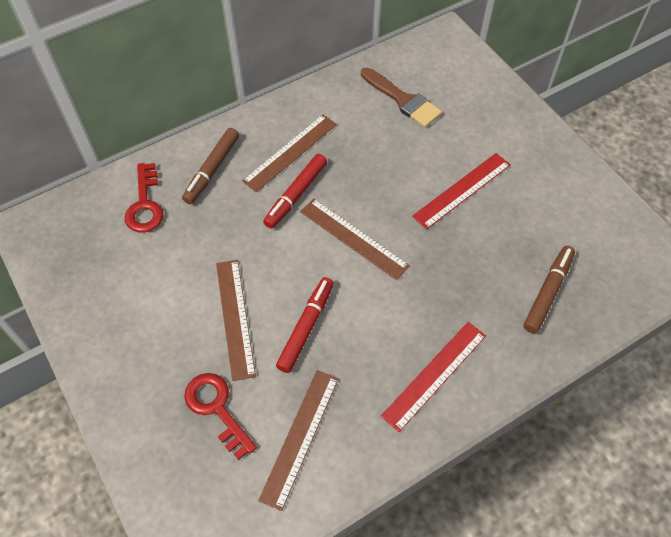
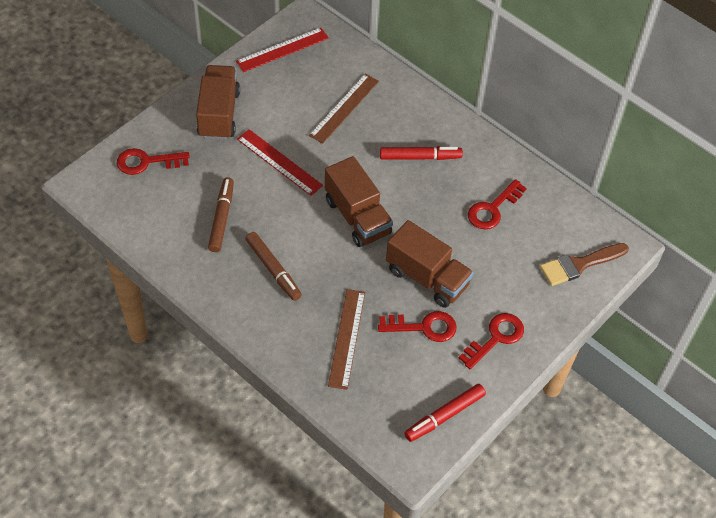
brown ruler: [216,260,256,381] [242,114,337,192] [258,370,339,511] [300,199,410,280] = 4 -> [309,74,379,144] [328,289,365,390] = 2
brown truck: none = 0 -> [196,65,240,140] [325,156,393,247] [386,220,474,308] = 3
red key: [125,163,163,232] [184,373,257,460] = 2 -> [116,148,190,175] [378,311,457,342] [459,313,524,369] [468,179,527,229] = 4

